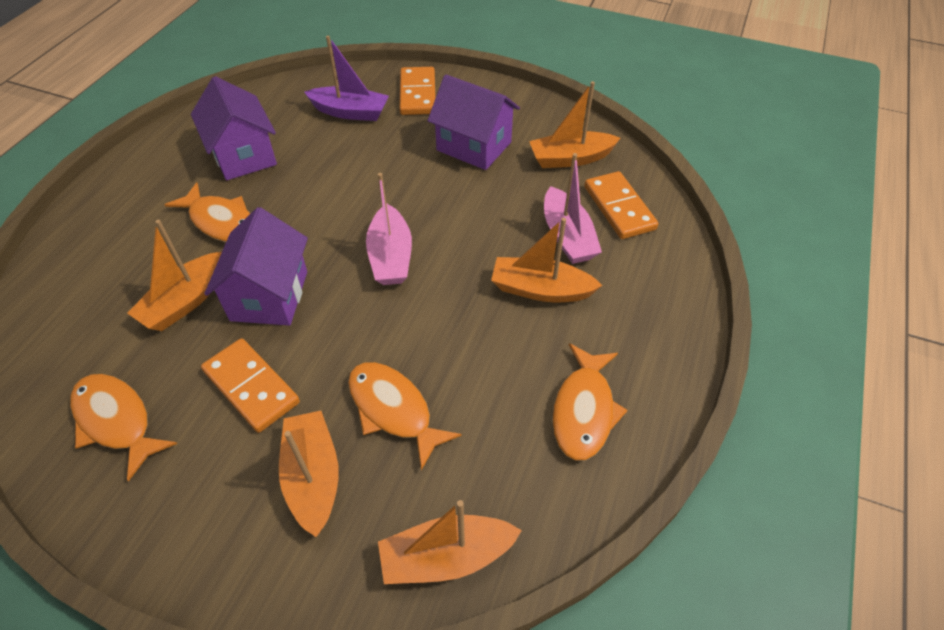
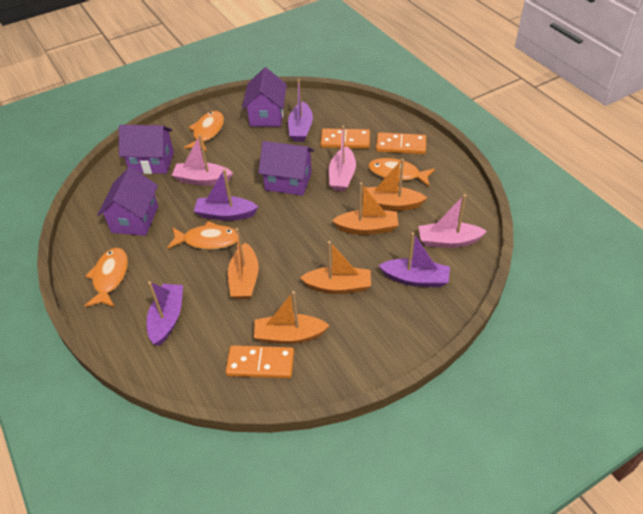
pink boat: [366,173,412,285] [544,153,602,264] = 2 -> [172,135,233,186] [329,126,356,191] [419,195,487,248] = 3
purple boat: [304,36,389,121] = 1 -> [147,282,183,346] [194,169,258,221] [288,79,313,142] [379,232,450,287] = 4
purple house: [191,76,277,180] [204,207,308,326] [428,74,520,170] = 3 -> [97,167,158,236] [119,125,174,174] [242,67,287,127] [258,141,314,196] = 4

